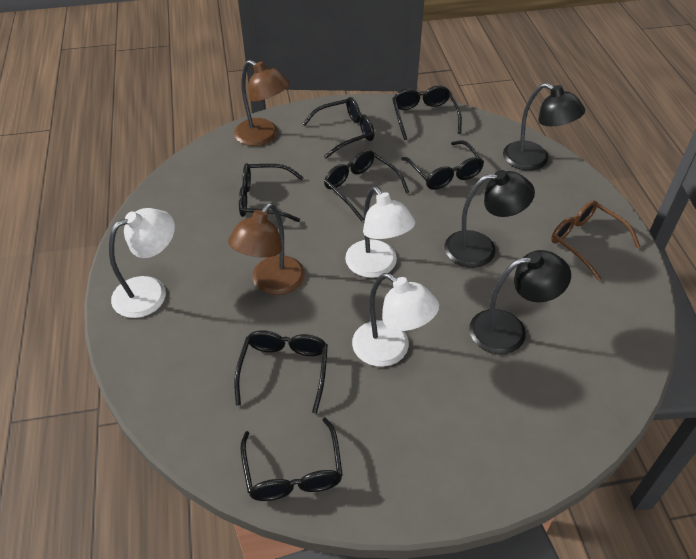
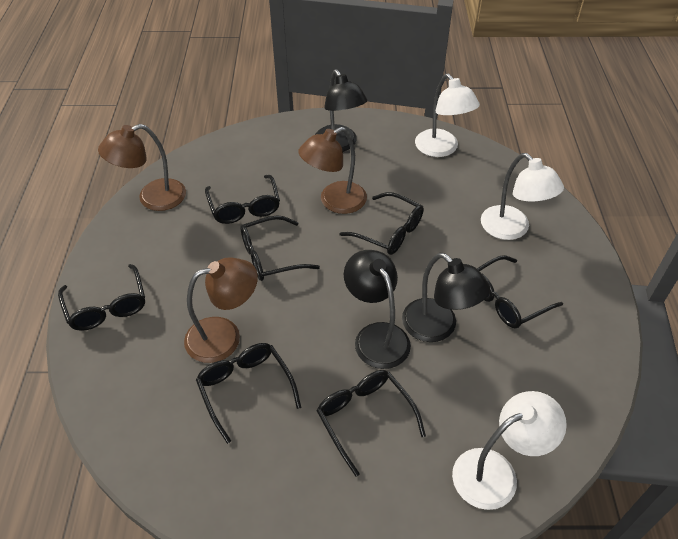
brown glasses: [551,200,641,280] = 1 -> none = 0
brown lamp: [228,203,305,295] [234,60,290,146] = 2 -> [98,124,186,211] [184,257,258,363] [298,127,367,214] = 3

